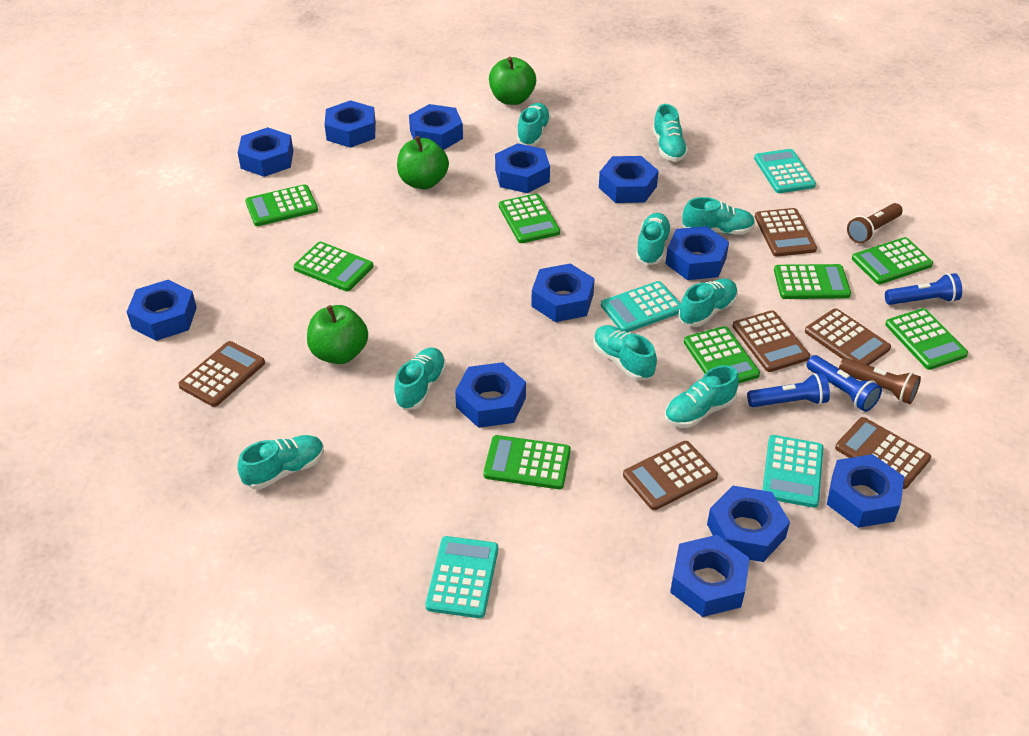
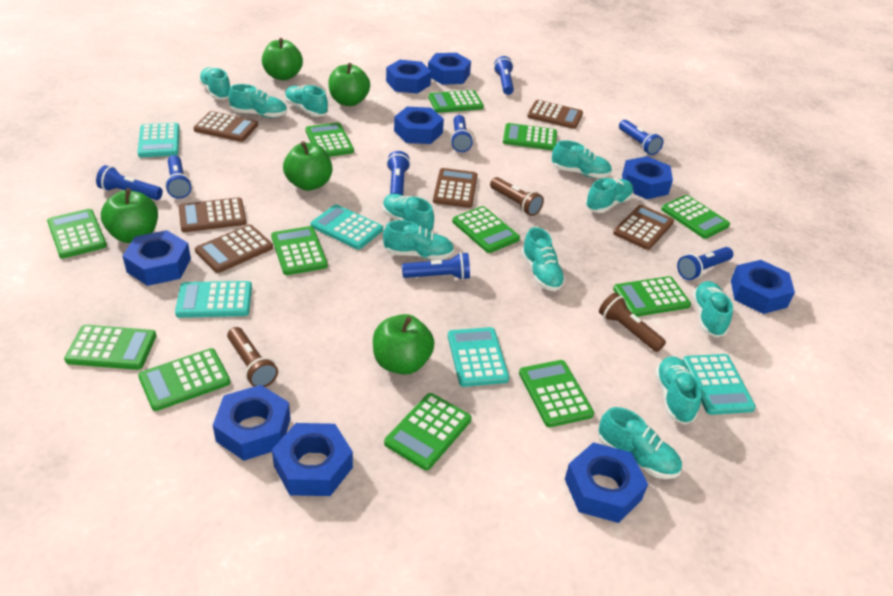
blue flashlight: [747,373,830,407] [807,355,882,412] [885,273,962,305] = 3 -> [96,165,163,200] [165,155,192,199] [387,151,410,195] [402,252,470,280] [450,115,473,152] [494,56,514,95] [619,120,663,155] [677,247,733,280] = 8
blue nut: [127,280,197,341] [238,127,293,177] [325,100,376,148] [409,104,463,150] [455,362,526,428] [495,143,550,193] [531,263,595,322] [599,156,659,203] [665,226,729,280] [670,535,750,617] [707,486,790,562] [827,454,904,528] = 12 -> [123,230,191,286] [213,385,291,461] [272,423,353,496] [386,60,431,94] [394,107,444,144] [428,53,471,85] [565,442,648,523] [622,156,673,199] [731,260,795,314] = 9
brown flashlight: [839,358,921,404] [847,203,903,243] = 2 -> [227,327,278,387] [490,177,544,216] [599,293,666,352] = 3
green apple: [307,305,368,364] [397,136,449,189] [489,57,536,105] = 3 -> [101,188,158,243] [262,38,303,80] [283,141,332,191] [328,63,370,106] [373,314,435,375] = 5
green calculator: [245,184,318,226] [293,242,373,291] [483,435,571,489] [499,194,560,243] [684,326,760,383] [774,264,851,299] [852,237,933,284] [885,308,968,370] = 8 -> [47,209,107,259] [64,325,157,370] [138,348,231,411] [271,226,328,275] [305,122,354,157] [384,393,472,470] [428,90,484,113] [452,206,520,253] [503,123,557,151] [519,360,594,427] [613,276,691,317] [661,195,730,239] = 12
turquoise calculator: [425,536,498,618] [601,281,681,332] [754,149,816,193] [763,435,823,508] = 4 -> [138,123,180,157] [175,281,252,318] [311,204,383,250] [448,327,509,387] [683,354,756,415] = 5
turquoise shoe: [237,435,324,489] [394,347,446,410] [517,103,551,146] [593,325,657,381] [636,213,672,265] [652,104,688,162] [664,365,739,428] [678,278,738,327] [682,197,755,235] = 9 -> [198,67,230,100] [228,84,287,118] [285,85,328,117] [382,194,434,232] [383,220,454,260] [521,227,565,291] [551,140,612,178] [585,178,634,213] [599,407,682,479] [655,356,702,425] [692,281,733,337] = 11

